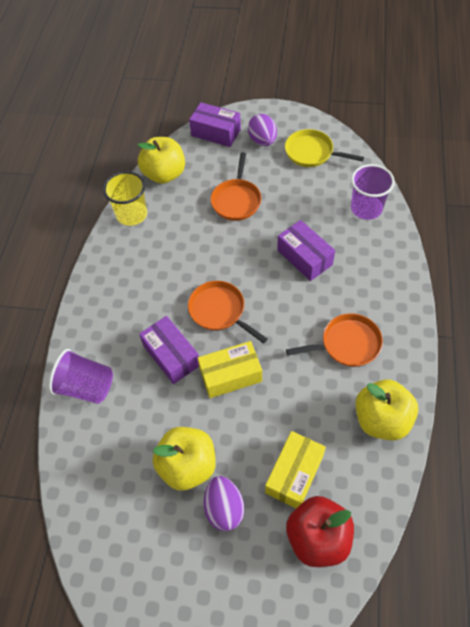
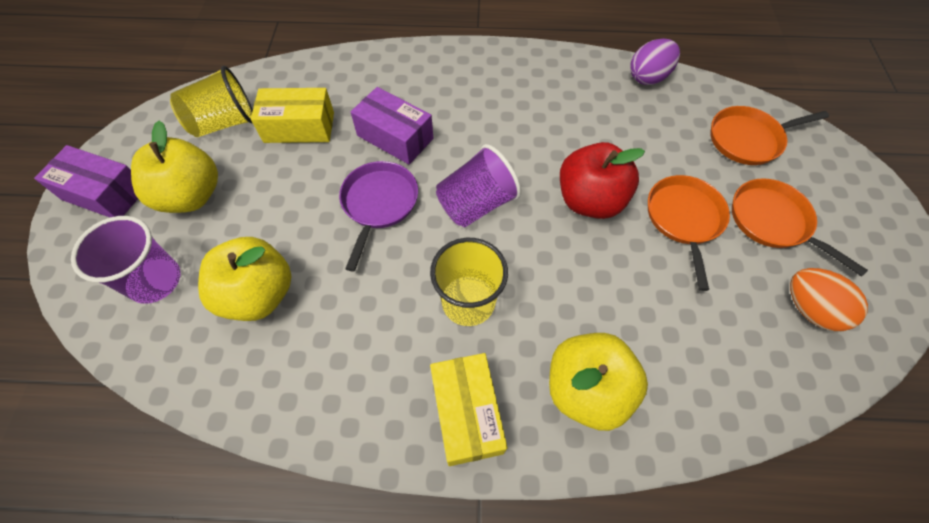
orange egg: none = 0 -> [790,268,868,331] = 1
purple box: [139,316,199,384] [189,102,241,147] [277,220,335,281] = 3 -> [34,145,138,217] [351,87,433,164] = 2
purple egg: [204,476,244,531] [248,114,277,146] = 2 -> [630,38,680,85] = 1
purple pan: none = 0 -> [339,161,418,271] = 1
yellow cup: [103,171,147,226] = 1 -> [170,66,253,137] [430,238,508,326] = 2
yellow pan: [285,129,364,167] = 1 -> none = 0

